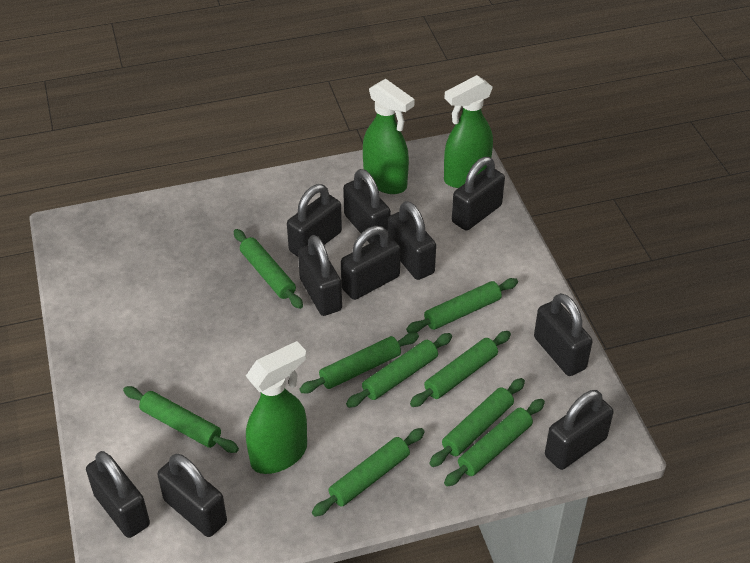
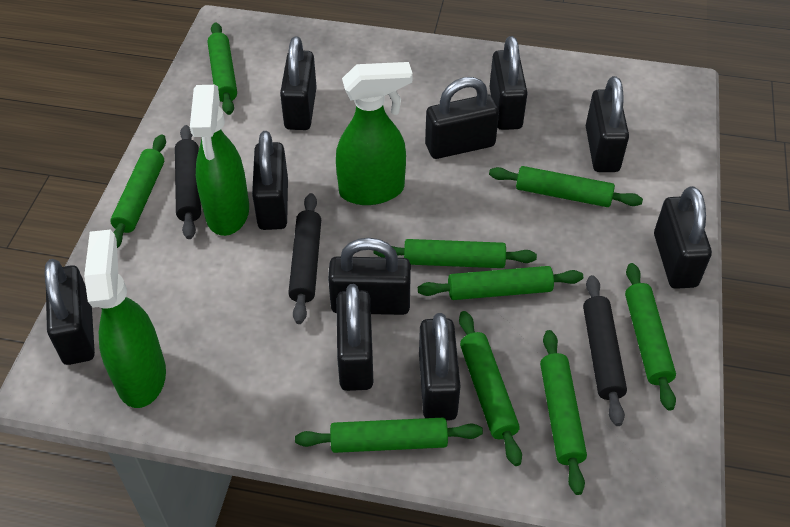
black rolling pin: none = 0 -> [175,125,201,239] [288,193,321,324] [583,275,627,426] = 3

